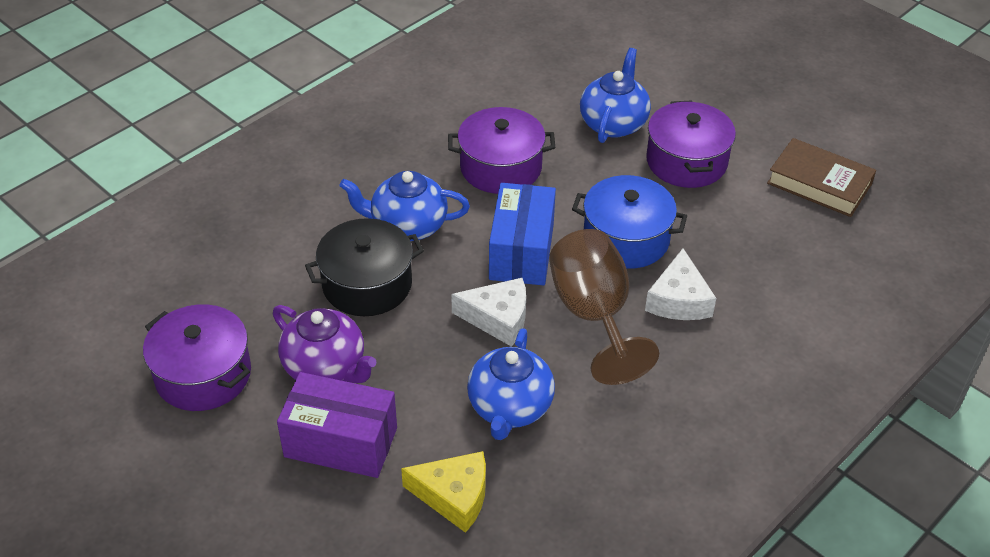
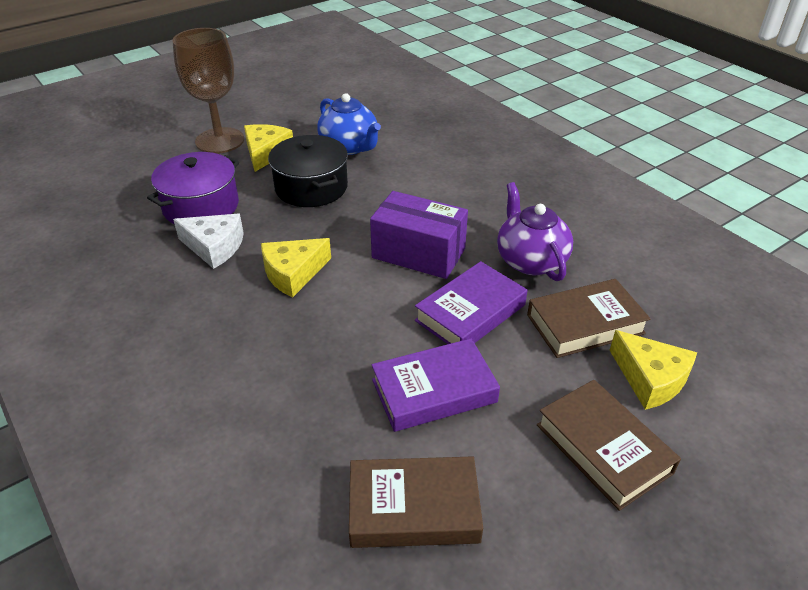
blue box: [489,183,556,285] = 1 -> none = 0
blue pot: [572,175,687,269] = 1 -> none = 0
blue teapot: [339,171,470,241] [467,328,555,440] [580,48,651,143] = 3 -> [317,93,381,155] = 1
brown book: [767,138,876,217] = 1 -> [349,456,483,548] [527,279,651,358] [537,380,681,511] = 3
purple book: none = 0 -> [372,338,500,432] [415,261,527,344] = 2
purple pot: [143,304,251,411] [448,107,555,194] [646,100,736,188] = 3 -> [147,152,239,224] = 1
white cheese: [451,278,526,347] [645,248,716,320] = 2 -> [173,214,244,269] = 1
yellow cheese: [401,451,486,533] = 1 -> [244,124,293,172] [261,238,331,298] [609,330,697,410] = 3

